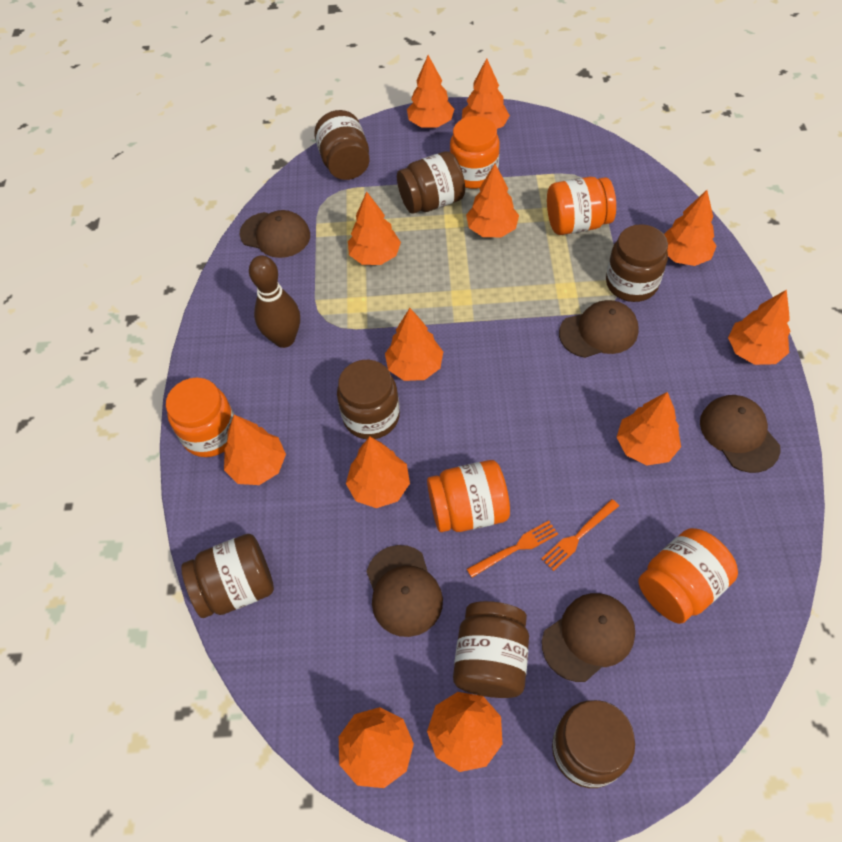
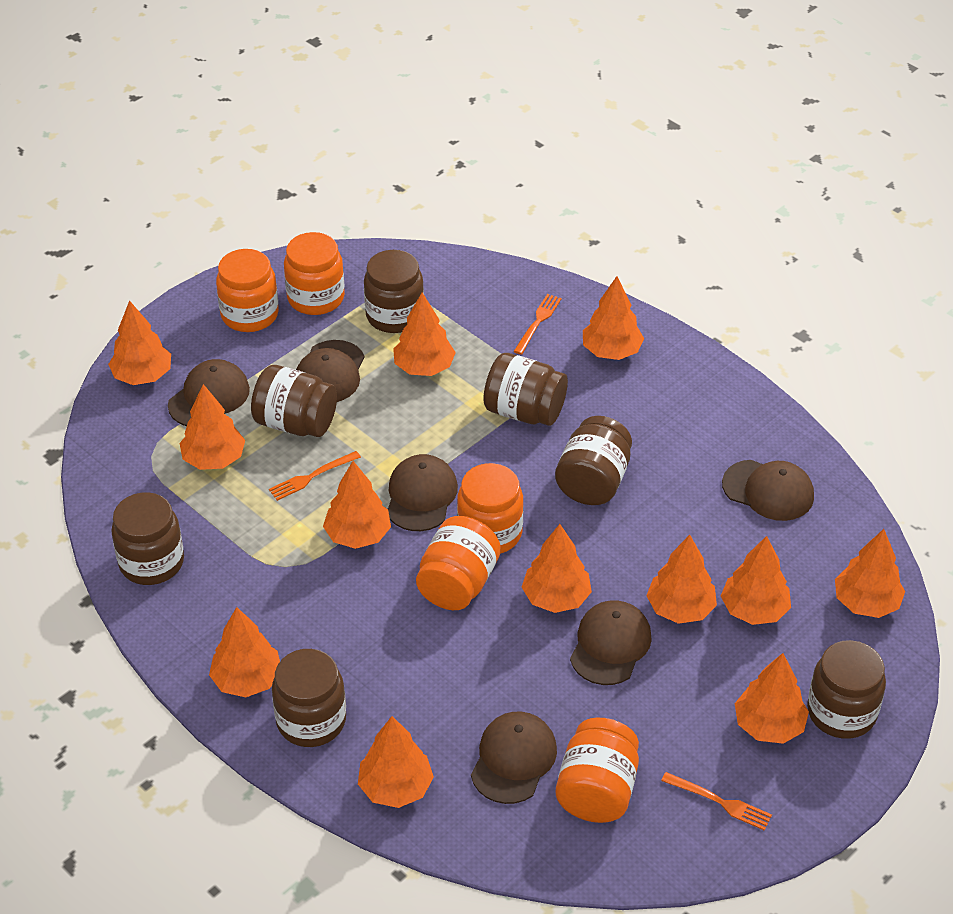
brown bowling pin: [249,255,300,348] = 1 -> none = 0
brown cap: [239,210,310,258] [366,545,443,637] [542,593,635,682] [559,300,639,358] [700,395,780,473] = 5 -> [168,359,250,426] [296,340,365,402] [388,454,458,531] [471,712,557,804] [570,601,652,685] [722,460,814,521] = 6
orange fork: [467,521,558,578] [541,499,619,571] = 2 -> [269,451,361,501] [514,294,562,355] [661,772,772,831] = 3

